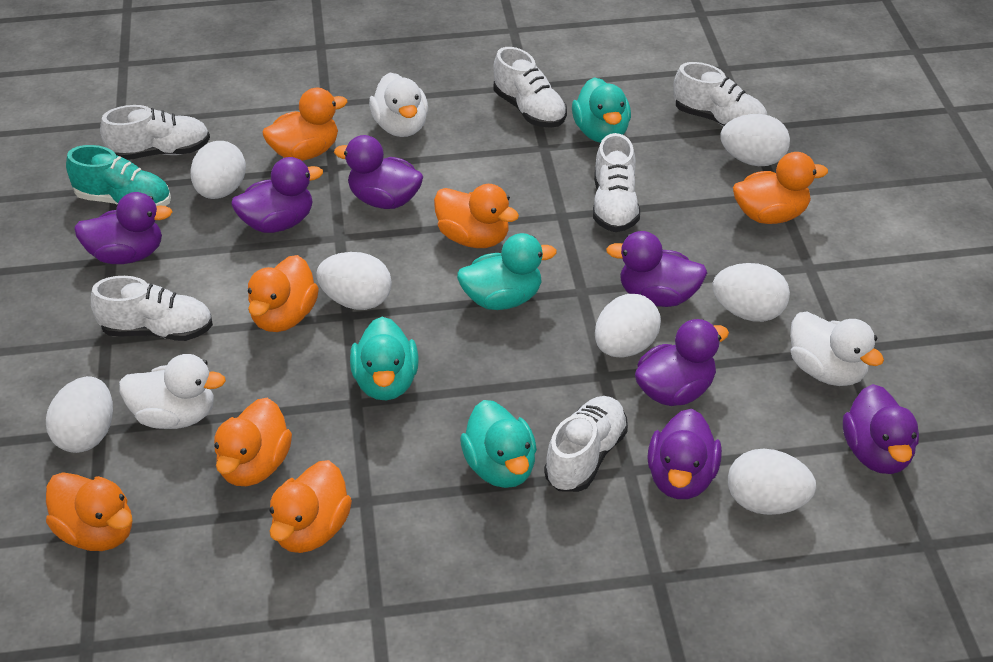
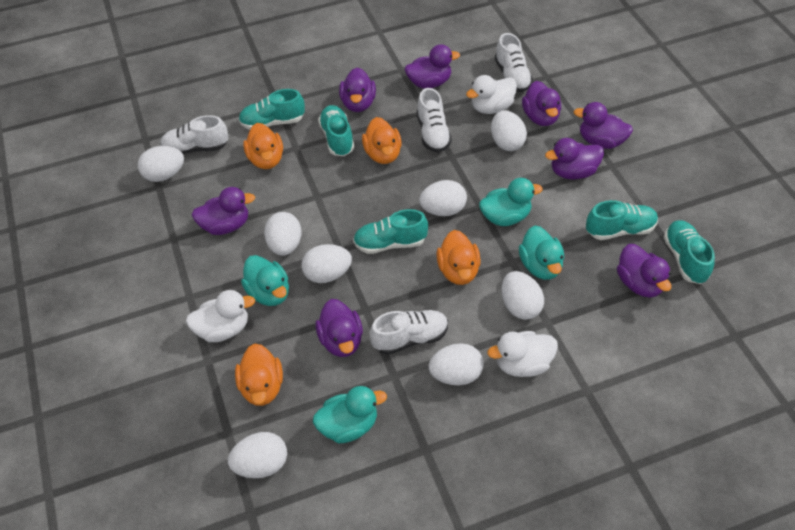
orange duck: [46,472,132,551] [214,398,292,486] [248,255,319,332] [262,88,347,161] [269,460,352,553] [434,184,519,248] [733,152,828,224] = 7 -> [235,343,283,406] [243,123,283,169] [362,117,402,164] [436,230,481,285] = 4
purple duck: [74,192,172,264] [231,157,323,233] [334,135,423,209] [606,231,707,307] [635,319,729,406] [647,409,722,499] [843,384,919,474] = 7 -> [192,187,255,235] [316,299,363,357] [339,67,376,112] [405,44,460,88] [522,81,561,126] [545,138,604,180] [574,102,633,149] [617,244,671,298] = 8
turquoise shoe: [66,145,171,206] = 1 -> [239,89,305,130] [318,105,354,156] [353,209,428,254] [586,200,658,240] [664,220,715,284] = 5
white egg: [46,376,113,453] [190,141,246,199] [316,252,392,310] [595,294,661,358] [712,263,790,322] [721,114,790,166] [728,449,816,515] = 7 -> [138,146,184,182] [228,432,287,478] [264,212,301,256] [301,244,352,283] [419,180,467,216] [429,343,484,385] [491,110,527,151] [501,271,544,320] = 8
white shoe: [91,276,213,341] [100,105,210,160] [493,47,567,128] [544,396,628,492] [593,133,640,232] [673,62,767,126] = 6 -> [160,115,229,154] [369,310,448,355] [417,88,452,152] [495,33,533,92] = 4

